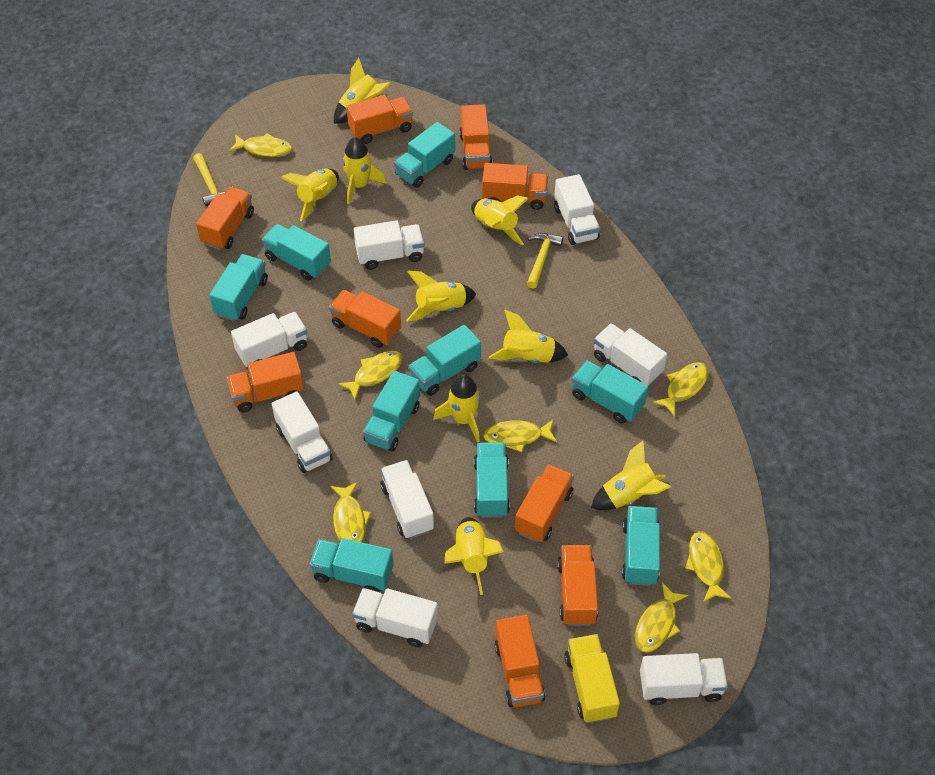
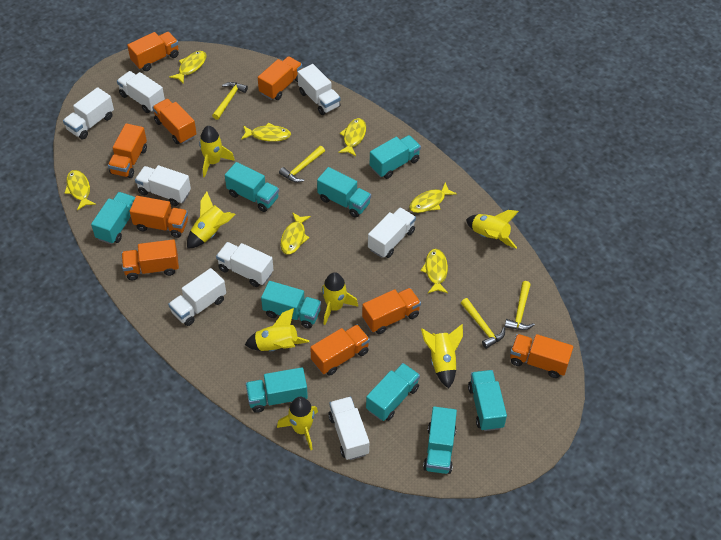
yellow hammer: [193,153,233,206] [527,233,563,288] = 2 -> [212,82,248,120] [279,146,325,182] [461,298,505,349] [504,281,535,330] = 4
yellow rocket: [281,168,339,221] [334,58,391,124] [343,137,386,204] [406,270,476,322] [433,374,481,443] [445,517,504,595] [471,195,528,246] [489,310,568,363] [591,441,671,510] = 9 -> [187,191,235,249] [199,126,235,178] [245,308,309,351] [277,397,318,450] [321,272,358,325] [421,324,463,389] [466,210,519,248] = 7
yellow truck: [564,634,620,723] = 1 -> none = 0

